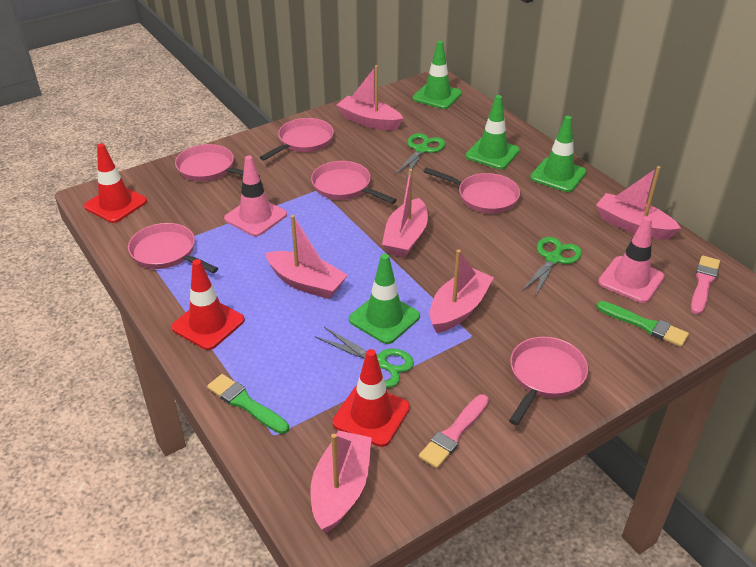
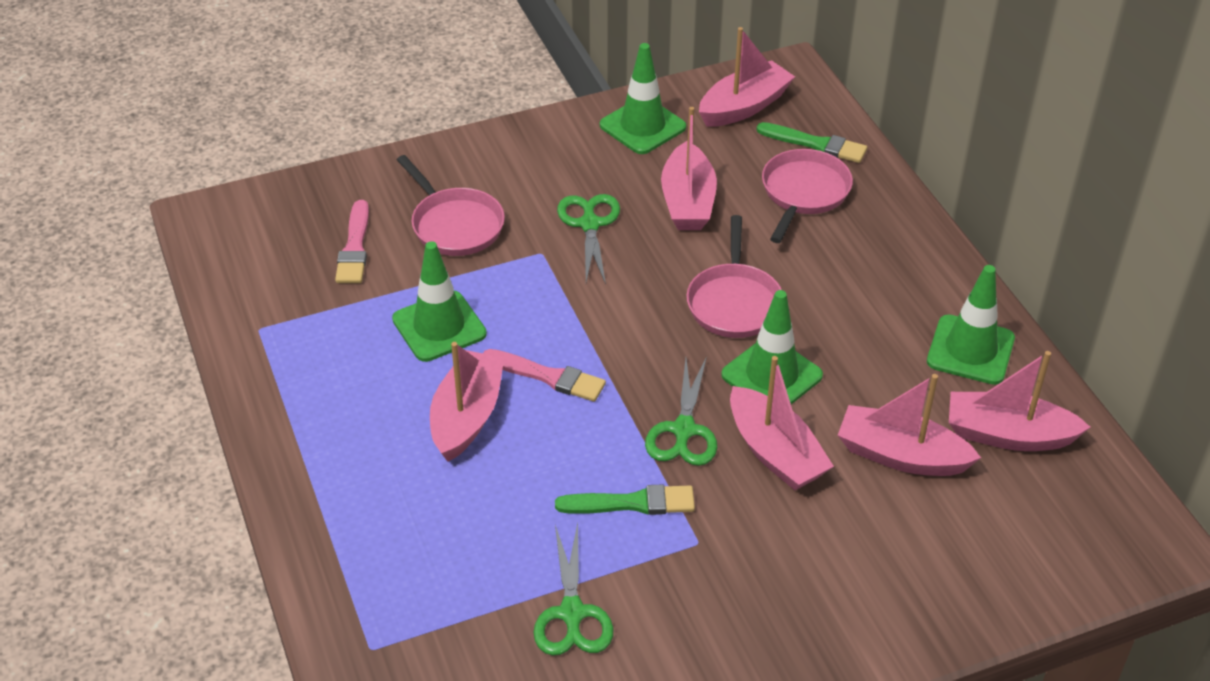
pink pan: [128,223,218,273] [175,144,260,181] [260,118,334,161] [311,161,397,204] [423,168,520,213] [509,337,588,425] = 6 -> [397,155,505,256] [686,215,782,338] [762,149,853,243] = 3
pink traffic cone: [224,156,287,236] [598,216,664,303] = 2 -> none = 0
red traffic cone: [84,143,147,223] [171,259,245,350] [332,349,410,447] = 3 -> none = 0

